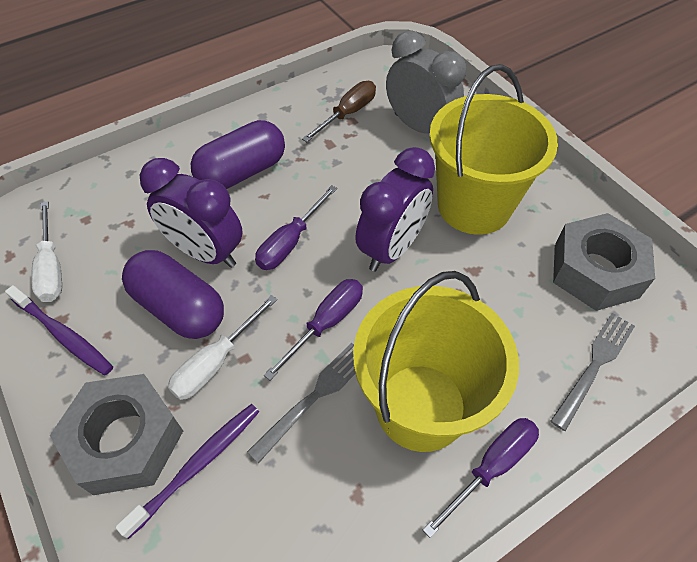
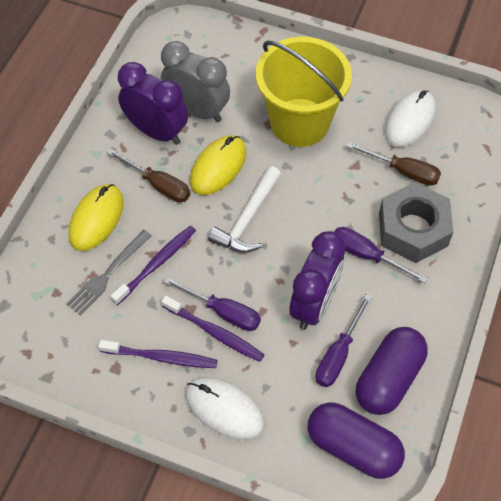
brown screwdriver: [302,81,376,142] = 1 -> [107,149,190,202] [346,142,441,186] = 2
grey fork: [247,343,356,464] [550,313,635,431] = 2 -> [66,230,152,316] = 1
grey nut: [50,374,183,495] [553,213,655,311] = 2 -> [379,182,454,263] = 1
purple toothbrush: [5,285,113,375] [115,404,259,539] = 2 -> [98,340,218,368] [111,226,196,305] [161,295,264,362] = 3
white hammer: none = 0 -> [208,166,281,253] = 1
white mouse: none = 0 -> [186,377,265,440] [385,90,436,147] = 2
white screwdriver: [31,201,62,302] [168,295,277,400] = 2 -> none = 0
yellow bucket: [353,271,519,452] [429,64,558,235] = 2 -> [256,37,352,147] = 1
yellow mouse: none = 0 -> [68,184,124,251] [190,135,246,195] = 2

